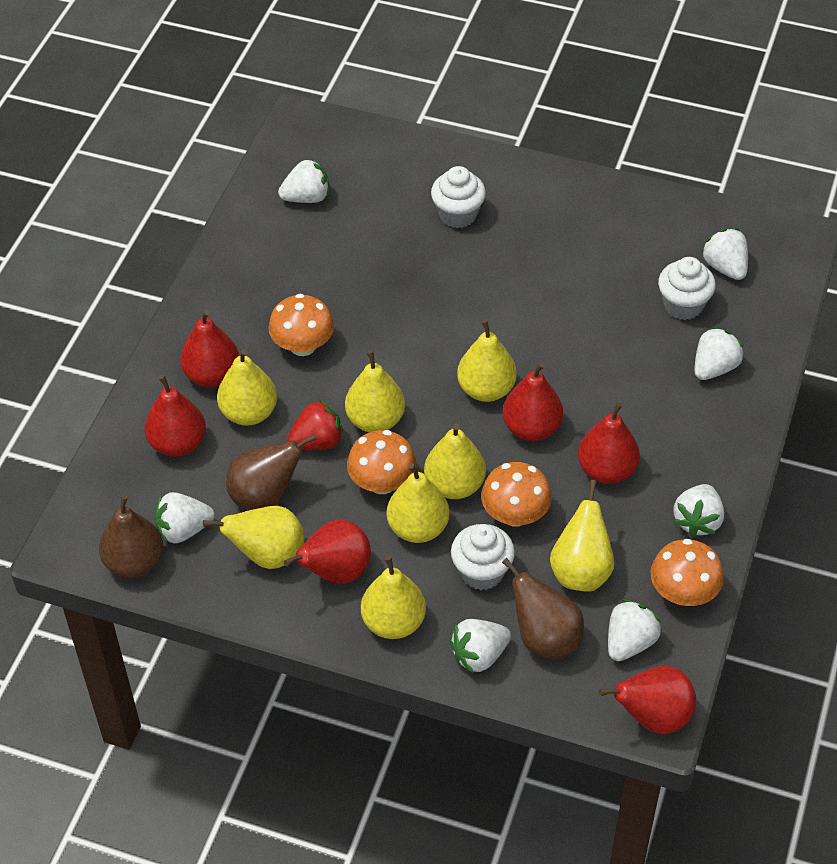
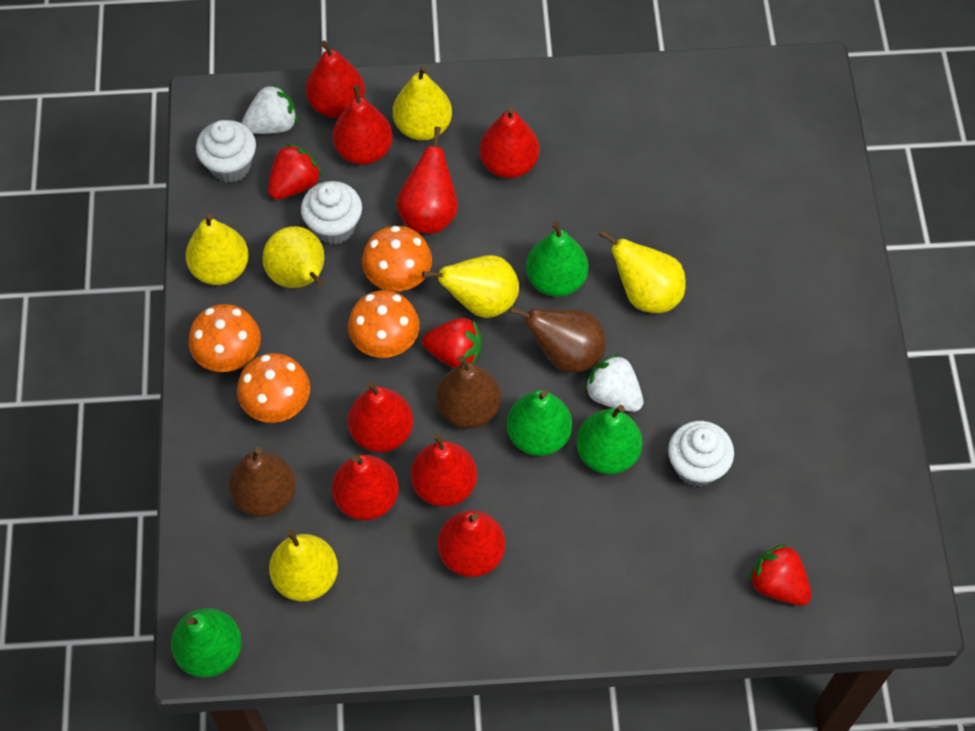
green pear: none = 0 -> [171,608,242,678] [507,390,572,456] [526,221,589,297] [576,405,643,474] = 4
red pear: [145,375,206,457] [180,310,239,387] [284,519,371,584] [503,362,563,441] [578,402,640,484] [599,666,696,734] = 6 -> [306,41,365,118] [332,455,399,521] [333,85,393,165] [348,381,413,452] [396,126,458,234] [411,433,477,507] [438,510,506,577] [479,107,539,178] = 8
red strawberry: [287,400,344,450] = 1 -> [268,144,322,199] [422,318,482,368] [749,544,812,605] = 3
white strawberry: [155,492,214,543] [278,158,329,203] [450,619,511,673] [608,599,661,661] [673,484,724,537] [694,327,744,380] [701,228,748,280] = 7 -> [242,83,298,134] [584,354,643,412] = 2
yellow pear: [203,506,304,569] [217,349,277,426] [345,350,405,432] [361,556,426,639] [387,463,450,543] [424,424,486,499] [457,320,517,402] [550,480,615,592] = 8 -> [186,214,249,285] [262,226,324,288] [269,529,338,601] [393,66,452,141] [422,255,519,318] [599,230,686,313] = 6

